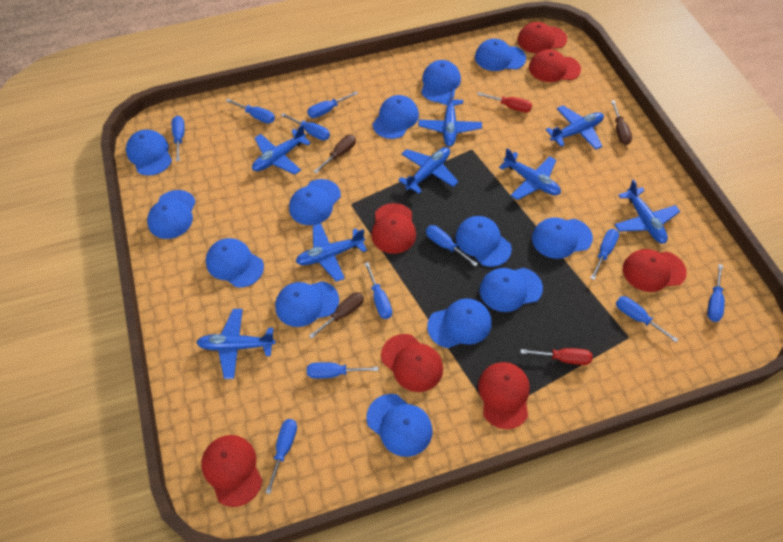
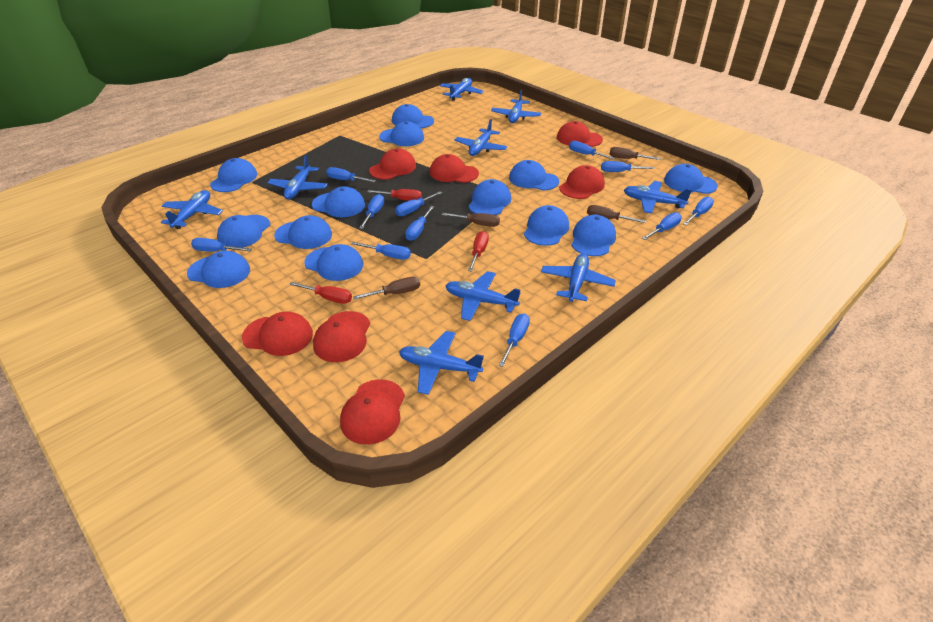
blue plane: [196,309,276,379] [252,124,311,175] [296,223,367,282] [398,147,459,194] [418,88,482,147] [499,148,561,200] [546,105,604,150] [614,179,680,244] = 8 -> [161,190,223,229] [267,155,328,199] [399,331,484,395] [440,78,484,101] [445,271,521,321] [454,119,507,156] [491,90,541,123] [541,253,616,302] [624,181,692,214] = 9
brown screwdriver: [309,292,364,339] [314,135,356,174] [611,100,632,145] = 3 -> [353,277,420,300] [442,213,500,227] [587,205,646,223] [610,147,661,160] = 4
red screwdriver: [477,92,532,113] [521,348,593,365] = 2 -> [289,282,352,304] [367,189,422,201] [468,231,489,271] = 3

